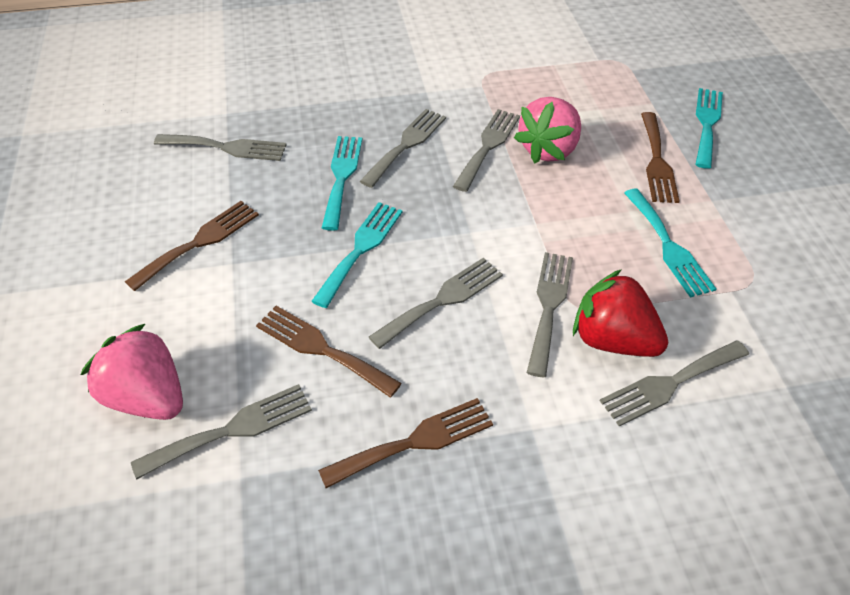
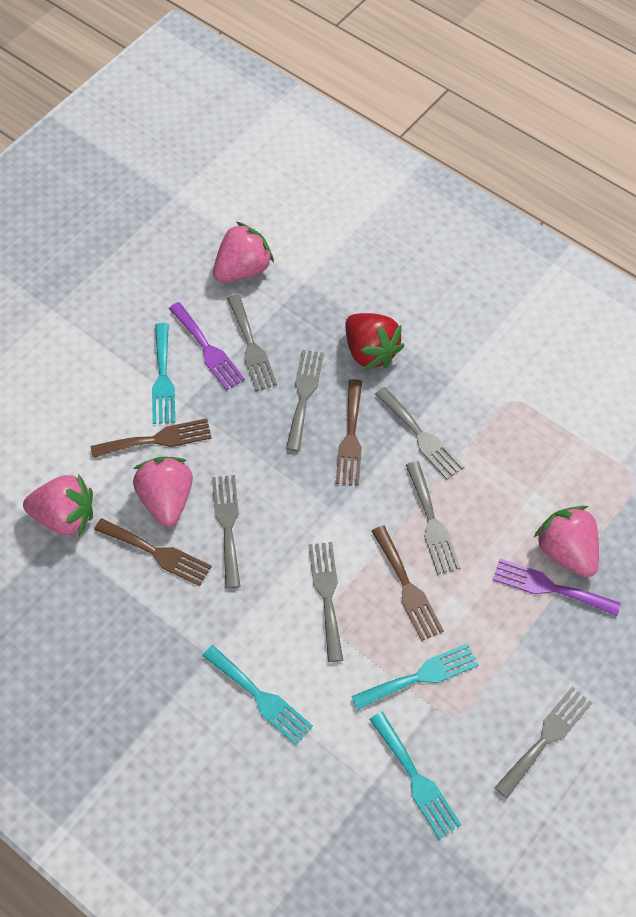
pink strawberry: [81,324,183,420] [514,97,581,163] = 2 -> [23,474,93,536] [133,457,193,527] [213,221,274,283] [534,506,599,577] = 4
purple fork: none = 0 -> [169,302,245,391] [493,559,621,616] = 2

